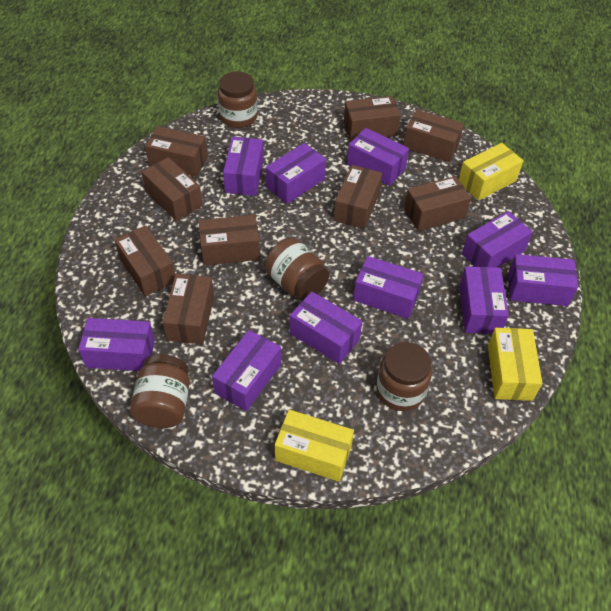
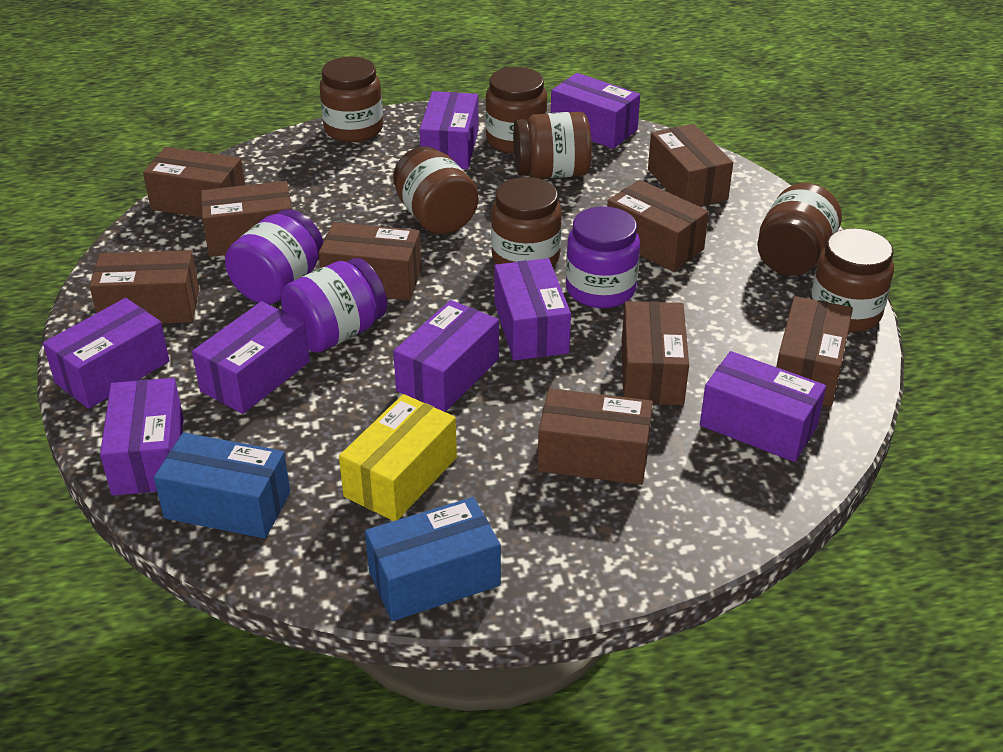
blue box: none = 0 -> [154,432,290,539] [365,497,501,621] = 2
brown jar: [130,354,190,428] [218,71,258,128] [265,238,329,301] [376,342,432,411] = 4 -> [320,57,383,142] [393,146,479,234] [485,67,547,154] [491,177,562,267] [513,112,592,179] [757,183,842,276] [811,228,894,332] = 7
purple box: [78,318,155,371] [212,330,281,411] [223,137,264,196] [266,143,326,204] [290,291,362,364] [347,128,409,186] [353,256,424,319] [460,266,509,334] [462,211,532,267] [508,254,578,306] = 10 -> [43,298,170,409] [100,378,184,496] [192,301,310,414] [393,300,499,412] [419,91,479,169] [494,258,571,361] [551,73,640,149] [700,351,826,462] = 8
purple jar: none = 0 -> [225,209,323,304] [281,258,387,353] [566,206,640,308] = 3
yellow box: [275,409,354,482] [459,143,523,201] [488,328,542,401] = 3 -> [339,394,457,521] = 1

